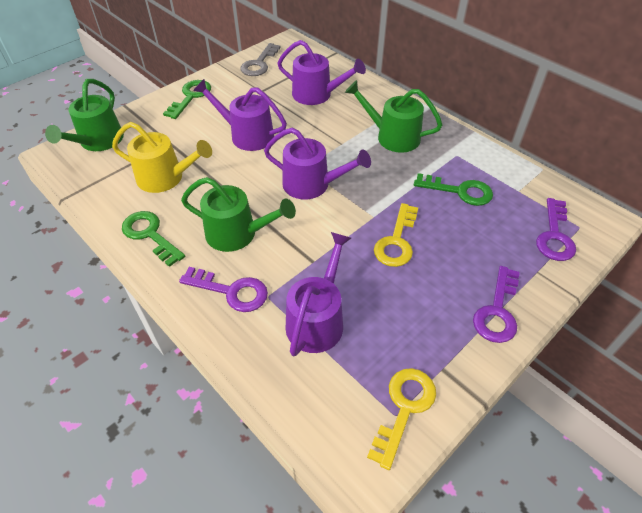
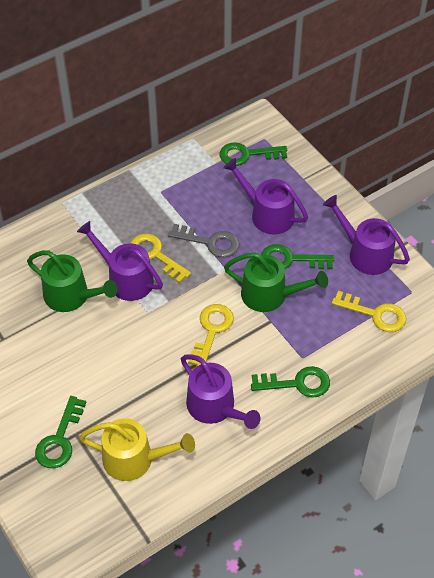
green key: [122,211,185,267] [163,80,211,119] [414,173,493,206] = 3 -> [35,396,86,468] [219,142,287,166] [251,366,330,397] [261,244,334,269] = 4
green watering can: [45,79,124,151] [181,177,296,252] [345,80,443,153] = 3 -> [27,250,118,312] [224,252,328,312] = 2
purple key: [179,267,268,312] [473,266,520,343] [536,198,576,261] = 3 -> none = 0
yellow key: [367,368,436,470] [374,203,418,267] = 2 -> [130,234,191,283] [188,304,234,366] [332,291,406,332] = 3

